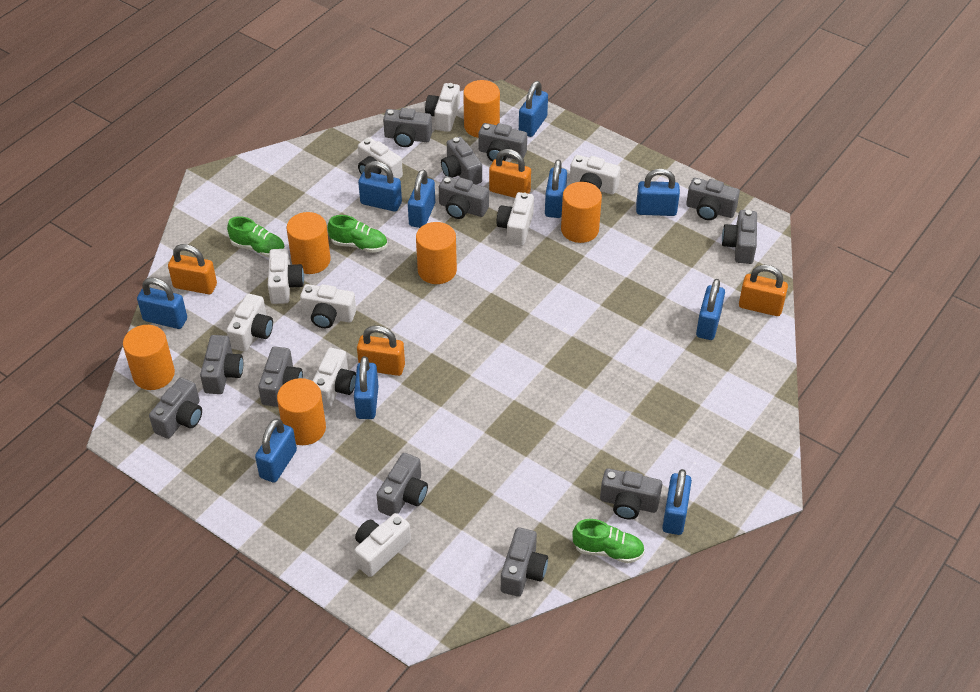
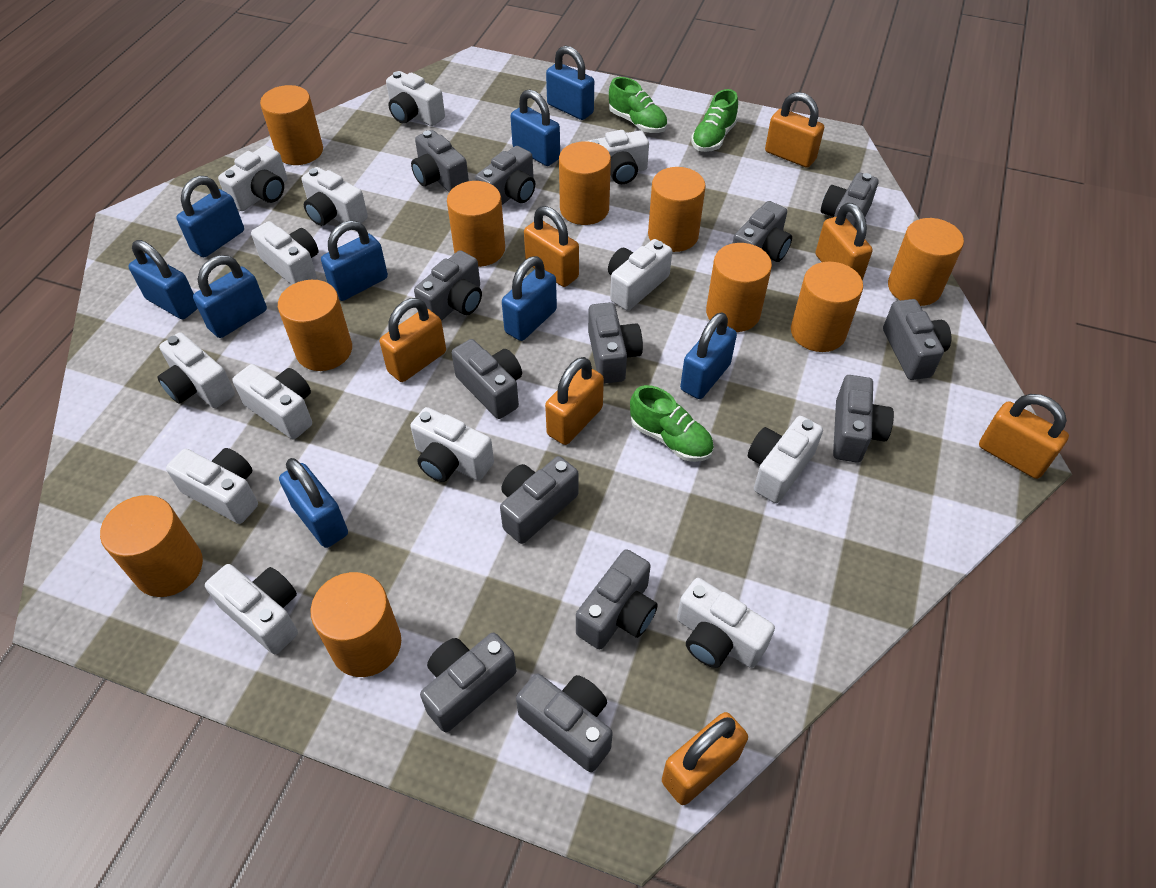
blue padlock: [137,277,187,329] [255,418,297,483] [354,356,379,419] [358,161,402,212] [408,169,435,228] [519,81,548,137] [545,160,567,218] [636,168,680,216] [662,469,692,535] [696,279,725,340] = 10 -> [129,240,198,319] [176,176,244,257] [193,255,267,338] [279,458,348,548] [321,220,388,301] [502,256,557,341] [511,89,560,166] [546,46,594,120] [680,312,737,399] = 9
grey camera: [149,377,202,439] [200,335,243,394] [258,346,303,407] [377,453,428,516] [383,108,432,147] [439,176,489,219] [441,137,482,185] [478,123,527,162] [501,527,548,597] [600,469,662,519] [686,178,740,220] [722,210,757,264] = 12 -> [411,130,469,192] [414,250,482,321] [420,633,516,732] [452,339,522,419] [475,146,535,205] [500,456,578,544] [516,673,613,772] [576,549,658,649] [588,302,643,384] [733,201,792,262] [821,173,879,230] [833,375,894,463] [883,299,951,380] = 13
orange cylinder: [123,325,175,390] [277,378,326,445] [287,212,331,274] [416,222,457,284] [463,80,500,138] [561,182,602,243] = 6 -> [100,495,203,597] [260,85,323,165] [278,280,352,371] [311,572,401,677] [447,181,505,267] [559,141,611,225] [648,167,706,252] [706,243,772,332] [791,262,863,352] [888,218,964,306] = 10
orange padlock: [168,244,217,294] [357,326,405,376] [489,149,531,198] [739,265,788,316] = 4 -> [380,298,446,382] [524,206,579,287] [545,357,604,445] [662,712,748,805] [765,92,824,168] [816,203,873,280] [979,394,1069,479] = 7
white camera: [226,294,273,352] [268,249,304,304] [300,284,356,328] [313,348,356,408] [354,513,411,577] [358,137,403,179] [425,83,460,132] [496,192,534,246] [570,155,621,195] = 9 -> [157,332,235,408] [166,448,258,524] [205,564,298,654] [218,145,287,211] [232,364,312,439] [251,221,318,285] [301,167,368,226] [386,71,445,126] [410,407,494,482] [588,130,649,184] [608,239,672,311] [677,578,775,668] [748,416,823,503] = 13

